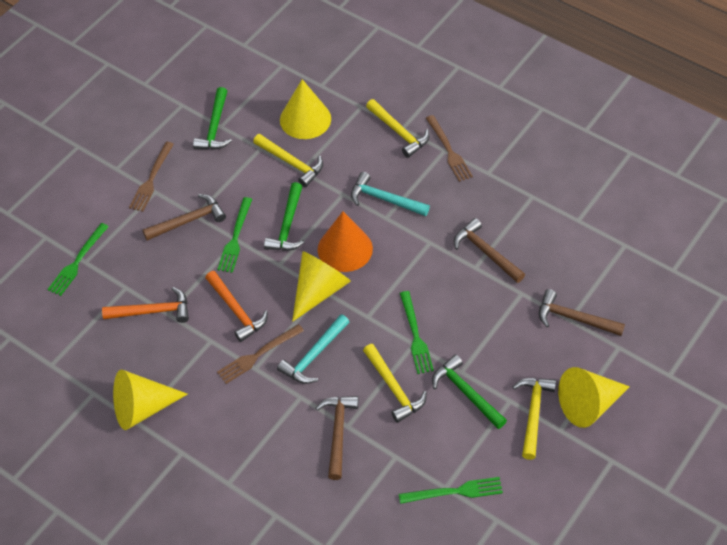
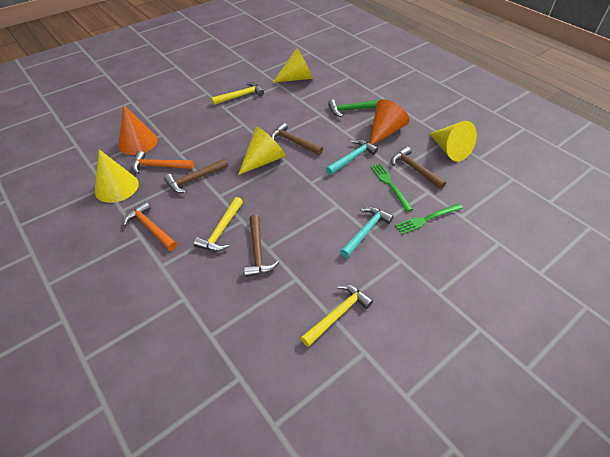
brown fork: [129,142,174,212] [217,324,304,384] [426,115,473,182] = 3 -> none = 0
green fork: [47,223,109,296] [217,197,252,273] [399,477,503,504] [400,291,434,374] = 4 -> [370,163,413,212] [395,203,463,235] = 2
green hammer: [193,87,232,150] [264,182,305,251] [432,355,507,429] = 3 -> [328,99,382,117] = 1
orange cone: [318,211,373,272] = 1 -> [118,105,157,155] [370,99,409,145] = 2
yellow hammer: [253,134,323,187] [363,344,427,423] [366,99,430,158] [513,378,556,460] = 4 -> [194,197,243,251] [211,82,264,105] [301,284,373,347] = 3

